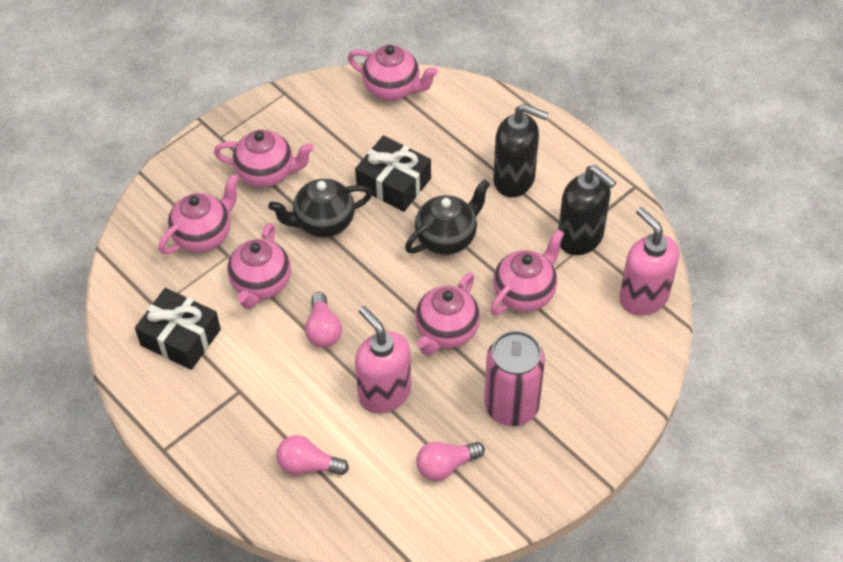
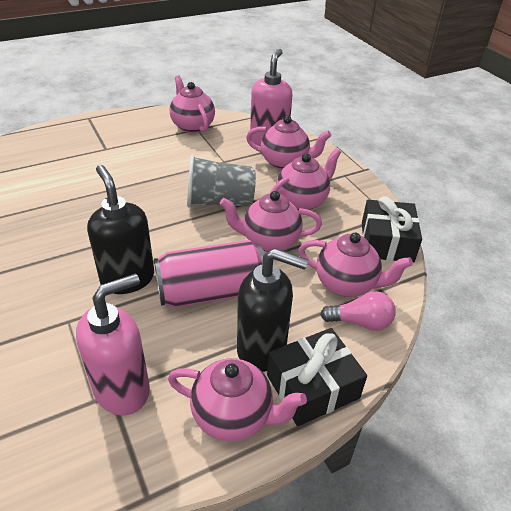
black teapot: [268,179,372,237] [405,179,490,255] = 2 -> none = 0
grey cup: none = 0 -> [187,155,256,207] = 1
pink light bulb: [276,435,349,475] [305,292,342,348] [416,442,485,481] = 3 -> [320,291,396,331] = 1

